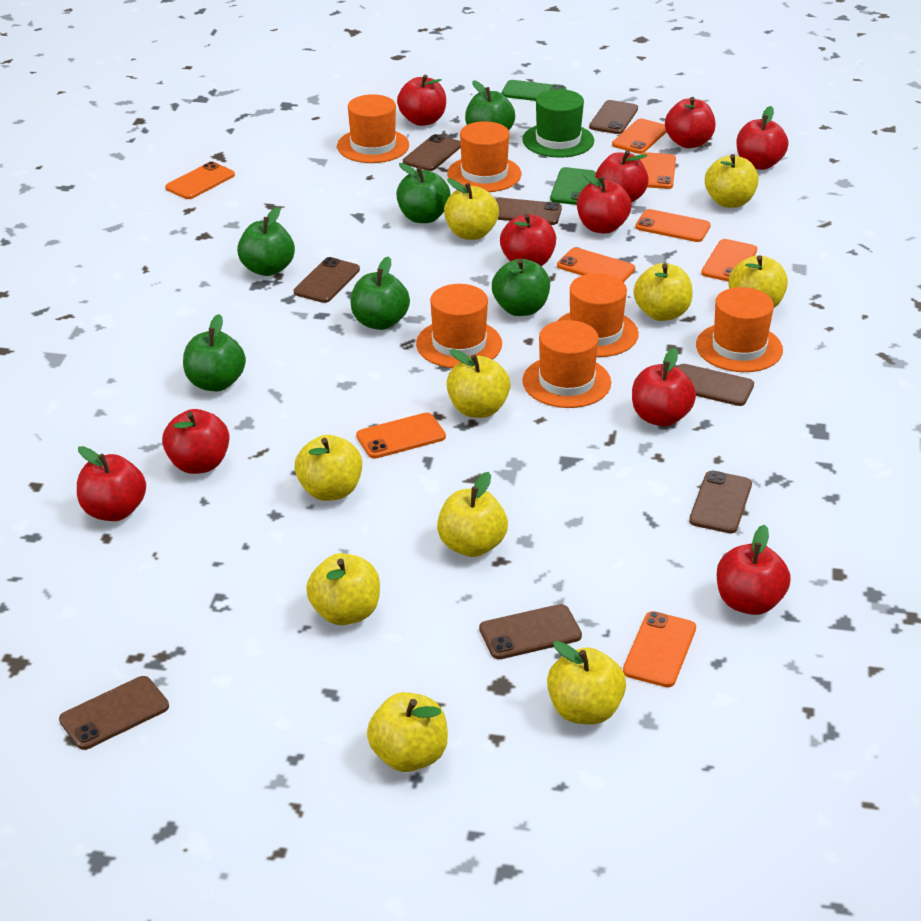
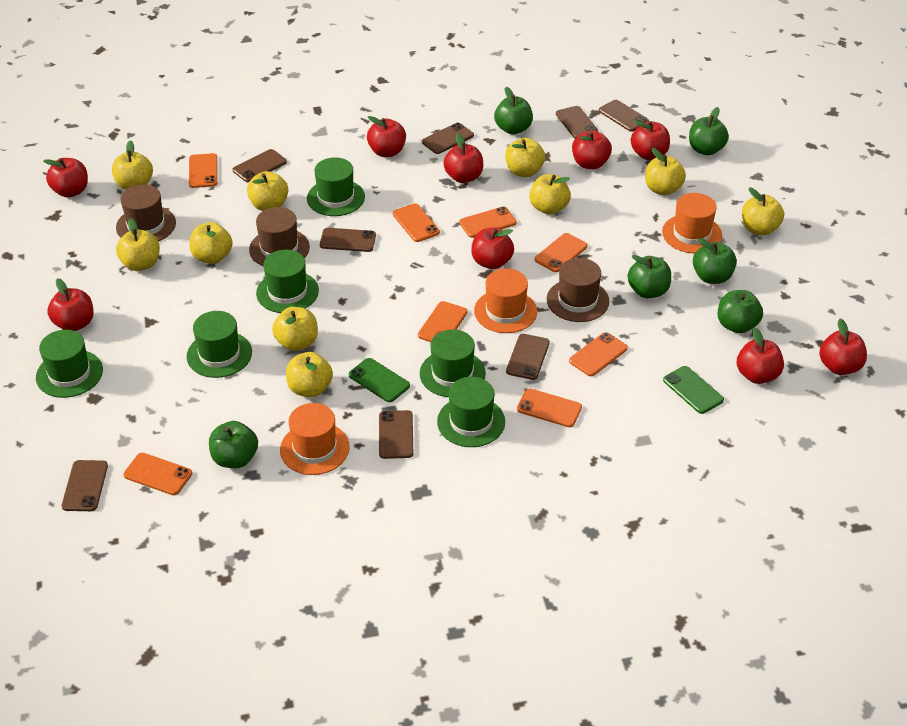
brown hat: none = 0 -> [116,184,176,241] [249,207,310,266] [547,258,609,322] = 3
green hat: [522,89,594,158] = 1 -> [36,330,103,398] [186,311,252,378] [256,250,319,313] [307,157,365,216] [420,329,486,397] [437,377,505,447] = 6
orange hat: [337,94,409,163] [416,284,502,368] [447,121,521,192] [522,320,611,408] [558,273,639,357] [696,287,783,372] = 6 -> [280,403,350,475] [474,269,537,333] [662,193,722,253] = 3
red apple: [77,446,146,521] [162,409,230,474] [397,75,446,126] [500,214,556,266] [577,171,631,234] [595,150,649,202] [632,348,696,426] [665,97,716,148] [717,525,791,615] [736,106,789,170] = 10 -> [43,158,88,198] [47,278,94,331] [367,116,406,157] [443,133,483,183] [471,227,514,269] [572,130,612,169] [631,120,670,160] [737,327,784,384] [819,318,867,375] = 9

